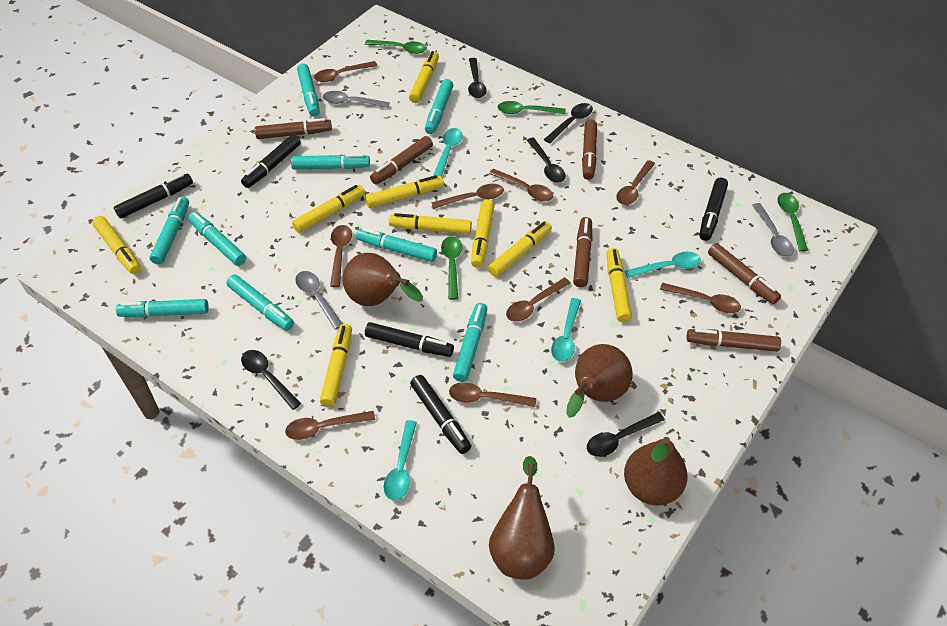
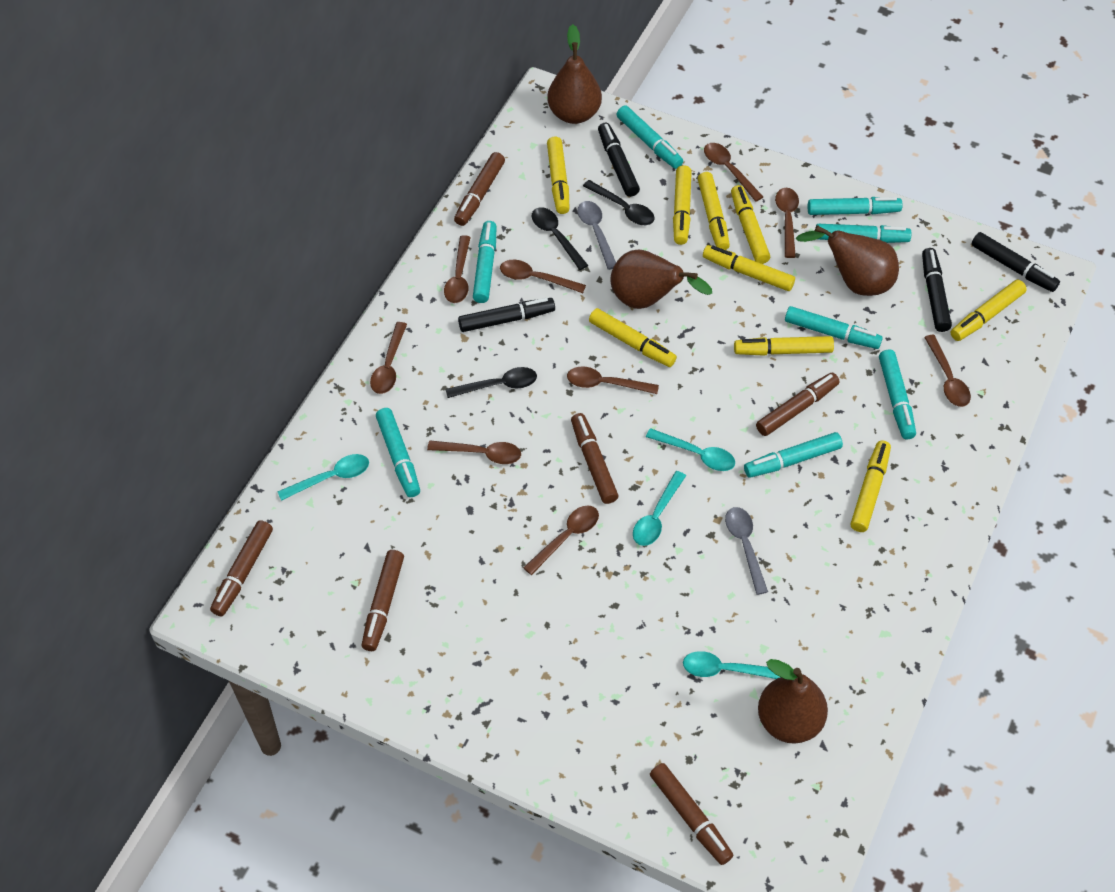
black marker: [114,173,193,219] [241,134,301,188] [365,322,454,357] [410,375,471,454] [699,177,728,241] = 5 -> [458,298,555,332] [598,123,640,197] [922,248,952,332] [971,232,1060,292] = 4
black spoon: [241,350,301,410] [468,58,487,98] [527,138,566,183] [544,103,593,143] [587,412,665,457] = 5 -> [446,367,537,398] [532,207,588,270] [583,180,655,225] = 3
green spoon: [365,40,427,54] [441,236,462,300] [498,101,565,114] [777,193,808,252] = 4 -> none = 0
grey spoon: [295,271,343,330] [323,91,390,108] [752,203,794,257] = 3 -> [578,201,616,270] [725,507,768,595] = 2
turquoise marker: [116,299,209,317] [149,197,189,265] [188,212,246,266] [226,275,294,331] [291,154,370,169] [297,63,320,117] [356,228,437,262] [425,79,453,134] [453,303,487,382] = 9 -> [376,408,420,497] [473,221,496,303] [616,105,683,169] [744,432,843,478] [785,306,883,349] [808,197,902,215] [816,224,911,243] [879,350,916,439] = 8

